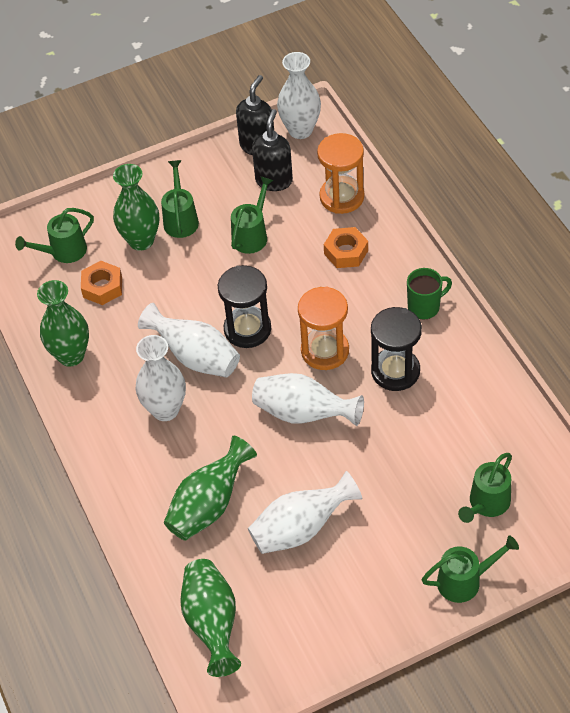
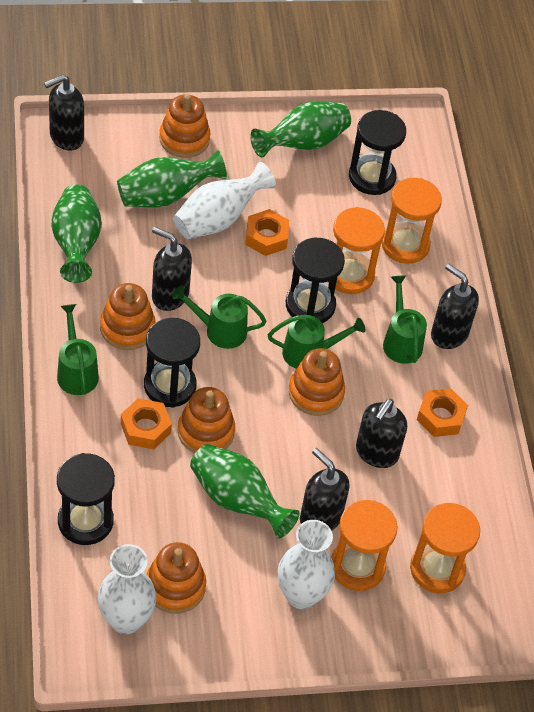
black hourglass: [218,265,271,348] [371,307,422,391] = 2 -> [57,453,115,545] [144,318,200,408] [286,238,345,323] [349,110,406,195] = 4
black soap dispenser: [236,75,274,155] [252,109,293,191] = 2 -> [44,74,84,150] [152,227,192,311] [300,448,350,531] [356,399,407,468] [431,264,479,349] = 5
green mug: [407,268,452,320] = 1 -> none = 0
green watering can: [15,208,94,263] [161,160,199,238] [231,176,273,254] [422,535,519,603] [458,453,512,523] = 5 -> [57,304,99,395] [172,286,266,349] [268,315,365,369] [383,275,427,364] = 4
orange hourglass: [298,287,349,370] [317,133,364,214] = 2 -> [331,500,398,591] [333,207,385,294] [381,178,442,264] [410,503,480,593] = 4
orange nut: [81,261,122,305] [324,227,368,268] = 2 -> [121,398,172,449] [246,209,289,256] [417,388,468,437] = 3
orange stacking toy: none = 0 -> [100,283,156,350] [146,542,206,614] [159,94,211,158] [178,387,235,453] [289,348,345,416] = 5
white vase: [136,335,186,421] [138,303,240,377] [248,471,362,554] [252,373,364,426] [277,52,321,139] = 5 -> [98,544,156,634] [173,162,276,239] [278,520,335,609] = 3

